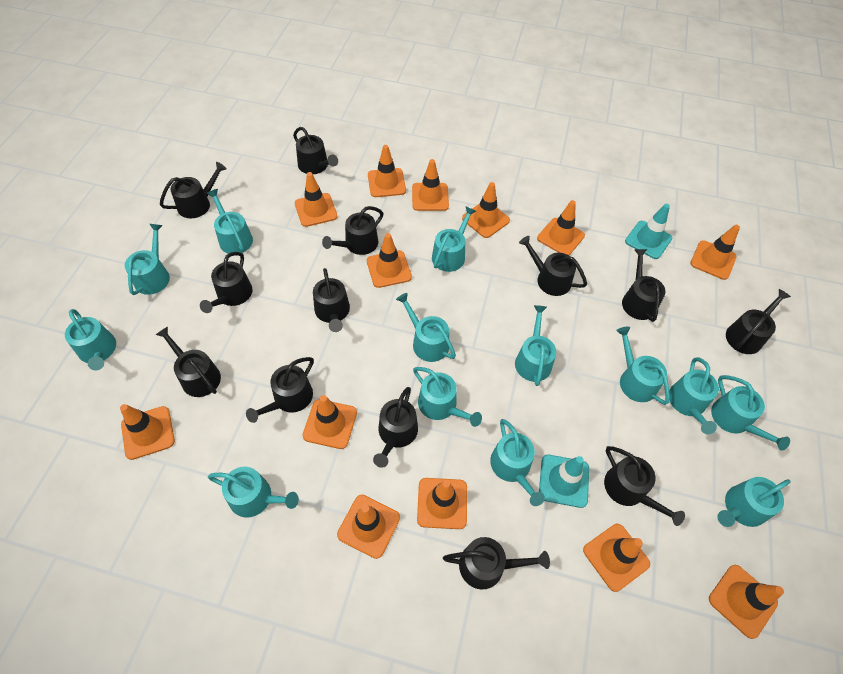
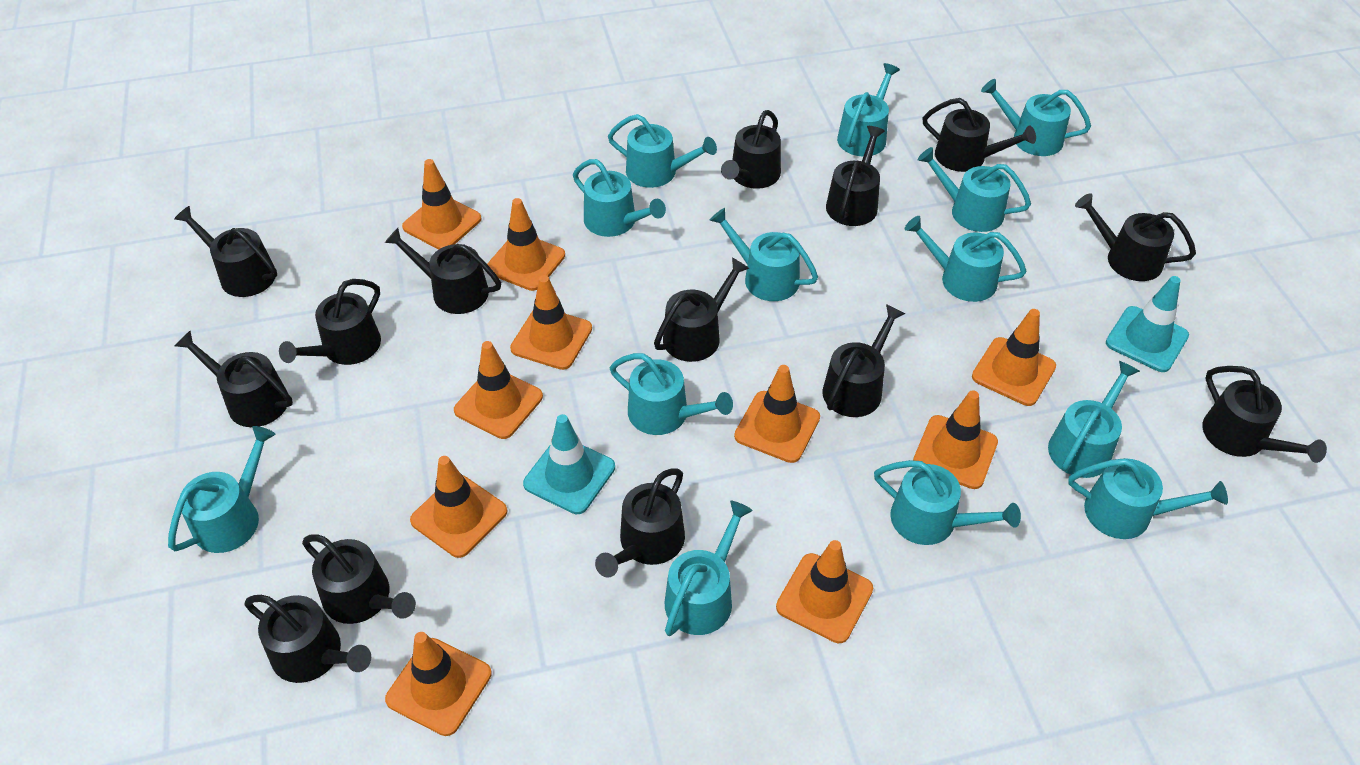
black watering can: [156,326,221,397] [160,162,227,218] [200,252,253,313] [246,357,314,423] [293,127,338,174] [313,268,350,332] [322,206,383,255] [373,387,418,468] [443,537,550,590] [519,236,587,296] [604,446,685,526] [622,249,666,322] [726,289,791,354] = 13 -> [174,206,277,297] [175,331,293,427] [244,595,371,683] [279,279,381,365] [302,534,416,624] [385,228,501,314] [595,468,685,578] [654,257,749,362] [721,110,781,189] [823,304,905,417] [826,126,885,226] [923,98,1036,172] [1075,193,1196,281] [1202,366,1327,463] = 14
orange traffic cone: [120,404,175,460] [295,172,337,227] [302,395,357,449] [337,495,400,559] [367,233,412,288] [368,145,406,197] [412,159,449,211] [417,478,467,529] [462,182,510,238] [537,200,585,255] [583,524,650,592] [690,225,740,280] [709,565,784,639] = 13 -> [385,632,492,736] [402,159,481,250] [410,456,507,558] [454,341,543,439] [487,198,565,291] [510,275,592,370] [734,365,820,463] [776,540,873,643] [913,390,998,489] [972,309,1056,406] = 10

